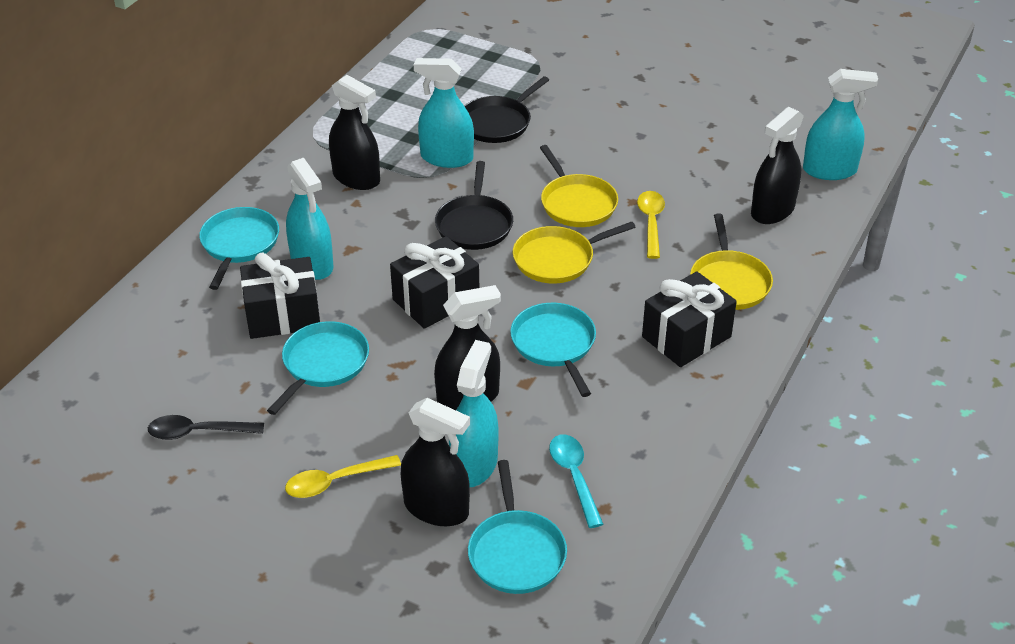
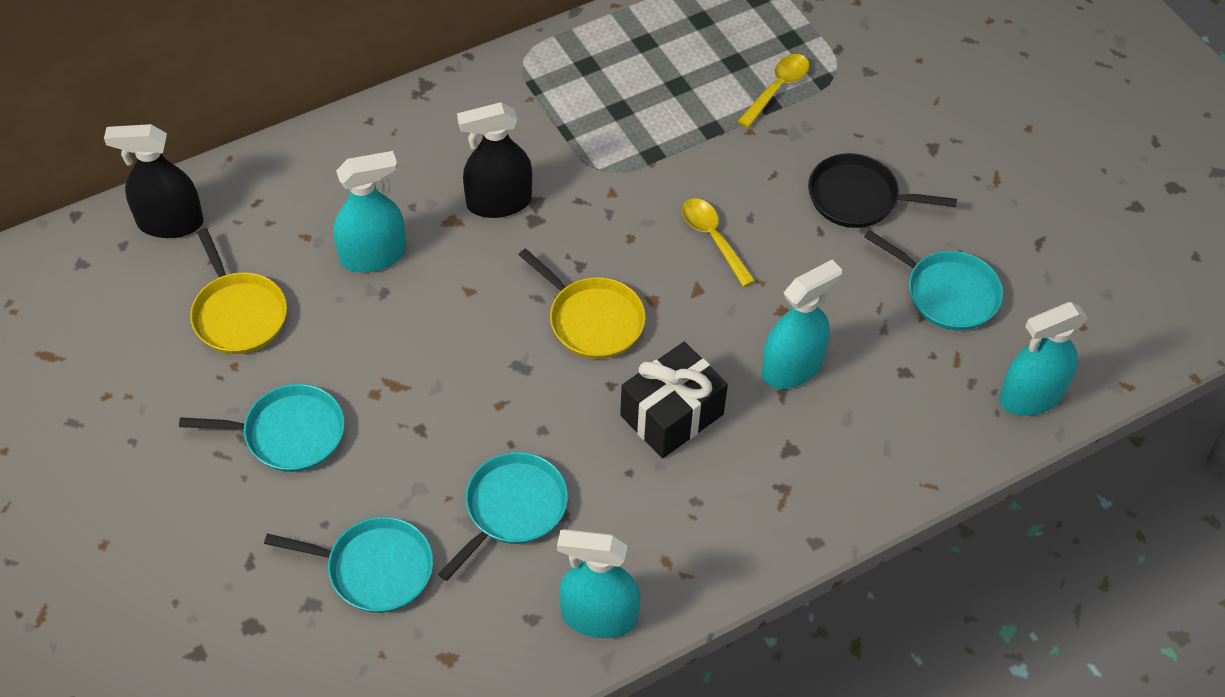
black gift: [240,253,320,339] [390,236,479,329] [642,271,737,367] = 3 -> [620,342,728,458] = 1
black pan: [435,161,513,250] [464,76,549,143] = 2 -> [808,153,957,228] = 1
black spoon: [148,415,264,440] = 1 -> none = 0
black spray bottle: [329,75,380,190] [401,398,470,526] [434,285,501,410] [751,107,804,224] = 4 -> [104,124,203,238] [457,102,532,218] = 2
turquoise spoon: [549,434,603,528] = 1 -> none = 0
yellow pan: [513,222,635,283] [540,145,618,227] [690,214,773,310] = 3 -> [190,228,287,354] [519,248,646,359] = 2

